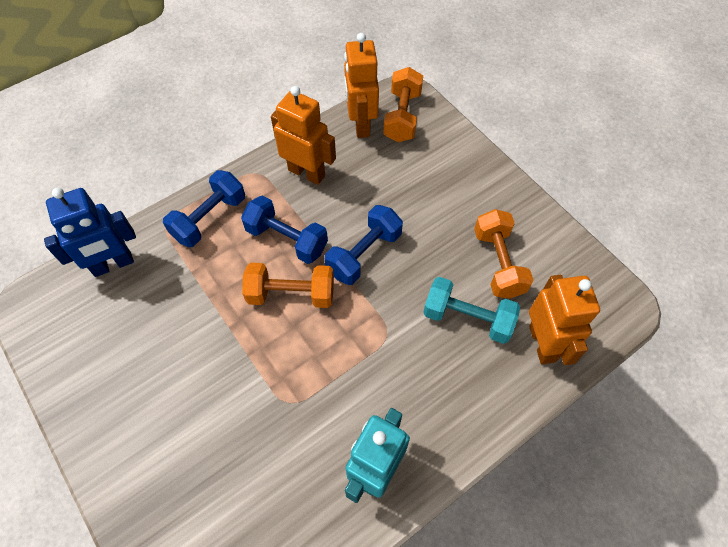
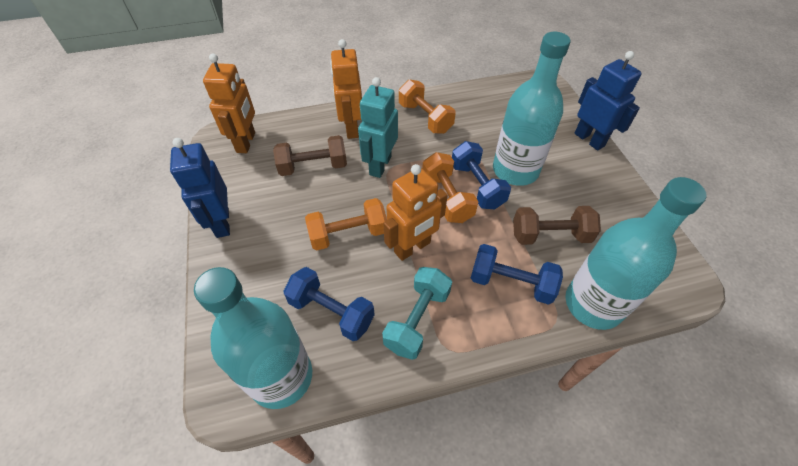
blue robot: [44,188,136,277] = 1 -> [170,138,230,238] [575,51,642,151] = 2
brown dumbbell: none = 0 -> [273,135,347,176] [513,206,601,245] = 2
turquoise bottle: none = 0 -> [194,267,312,409] [493,32,570,186] [565,177,707,330] = 3

